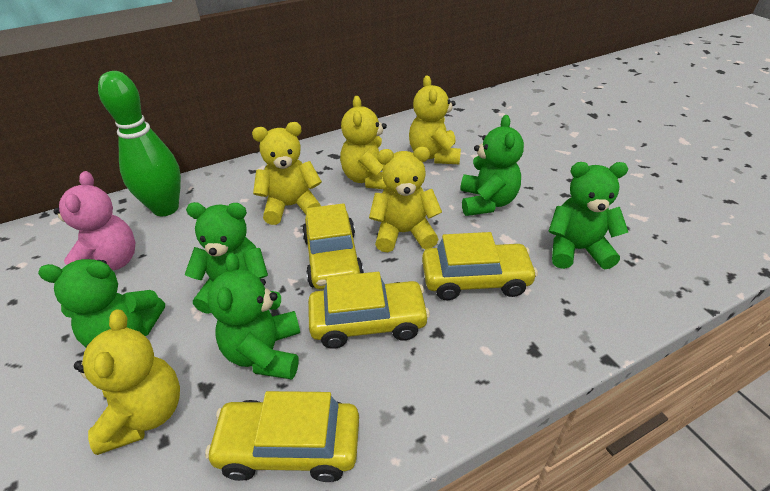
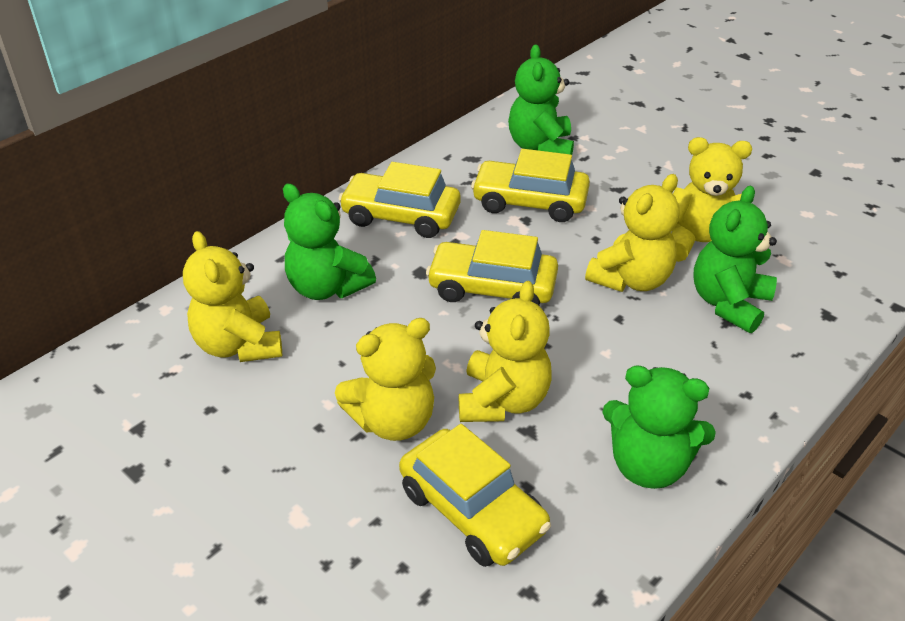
green bowling pin: [98,71,181,216] = 1 -> none = 0
green teddy bear: [38,259,165,347] [185,202,268,314] [208,253,300,379] [460,115,524,216] [548,162,628,269] = 5 -> [283,184,376,300] [508,45,574,155] [602,365,716,489] [693,186,777,333] = 4
pink teddy bear: [53,171,135,270] = 1 -> none = 0

